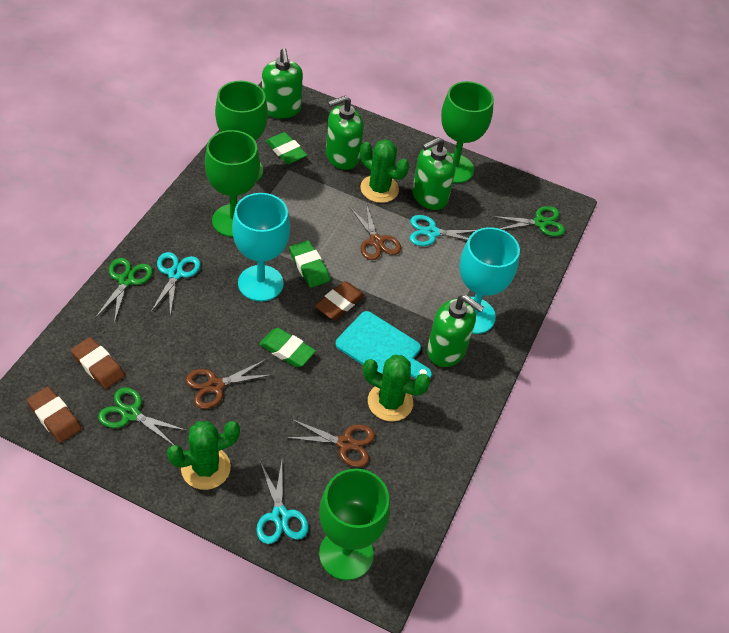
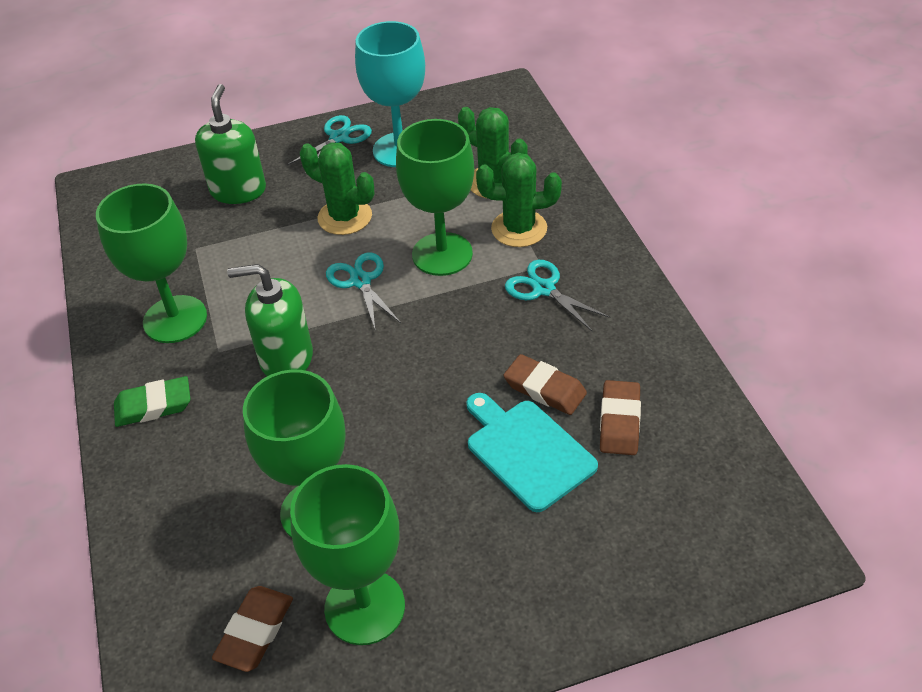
brown scissors: [185,359,274,409] [285,419,375,467] [350,203,401,260] = 3 -> none = 0
green eraser: [259,328,316,367] [266,132,307,164] [289,240,330,288] = 3 -> [114,376,190,427] = 1
green scissors: [95,258,153,324] [98,387,188,445] [492,206,565,237] = 3 -> none = 0
green soap dispenser: [262,48,303,119] [326,96,364,170] [412,137,456,210] [427,295,484,367] = 4 -> [195,84,266,204] [227,264,313,376] = 2
turquoise goblet: [232,193,290,302] [460,227,520,334] = 2 -> [355,21,425,167] = 1

